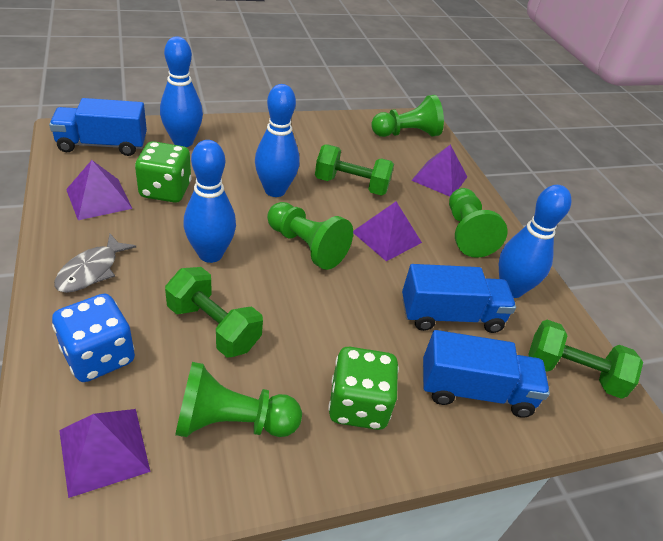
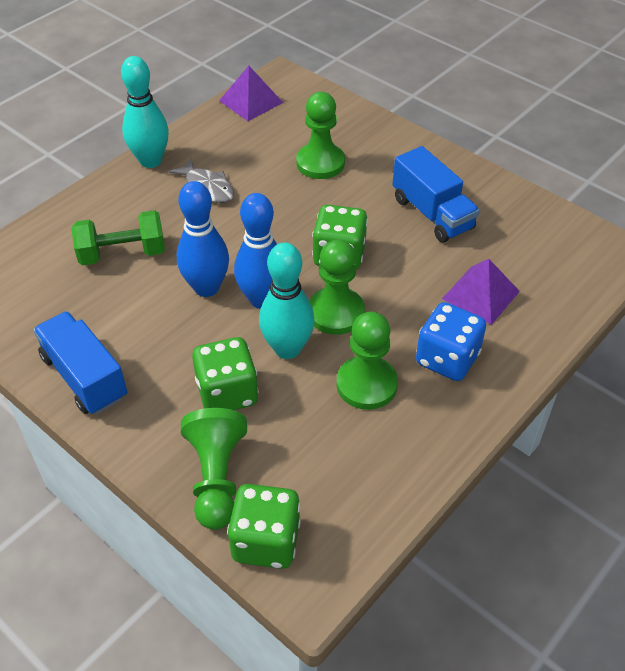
blue bowling pin: [160,37,203,147] [183,140,236,263] [255,84,300,197] [499,185,571,298] = 4 -> [177,181,229,297] [234,193,277,309] = 2
blue truck: [49,98,147,156] [402,264,516,333] [423,330,550,418] = 3 -> [33,311,127,415] [392,146,480,242] = 2
green dice: [135,141,192,203] [328,347,399,430] = 2 -> [192,337,259,410] [227,484,301,569] [312,205,368,270] = 3
green dumbbell: [165,267,263,358] [315,145,394,196] [528,320,643,399] = 3 -> [71,210,165,265] = 1
purple pyramid: [59,409,150,498] [66,160,132,220] [353,202,422,261] [411,145,467,197] = 4 -> [219,66,283,121] [442,259,520,325] = 2
turquoise bowling pin: none = 0 -> [121,56,169,168] [259,242,315,359] = 2

